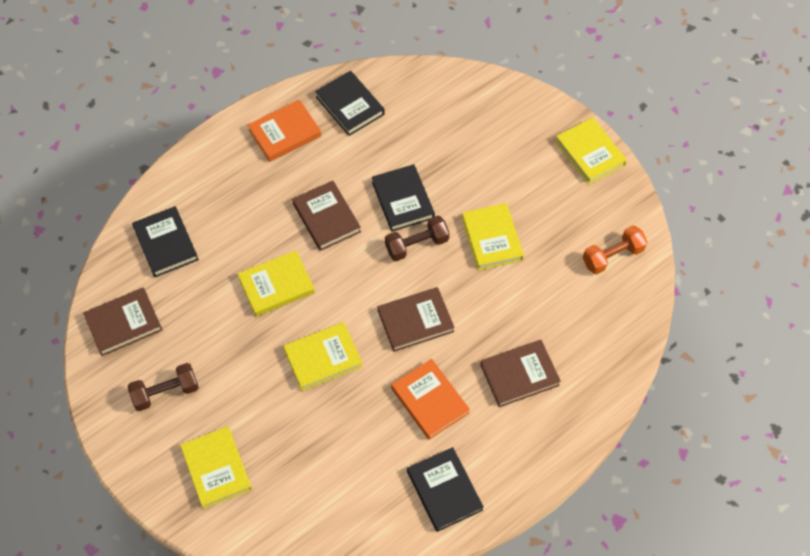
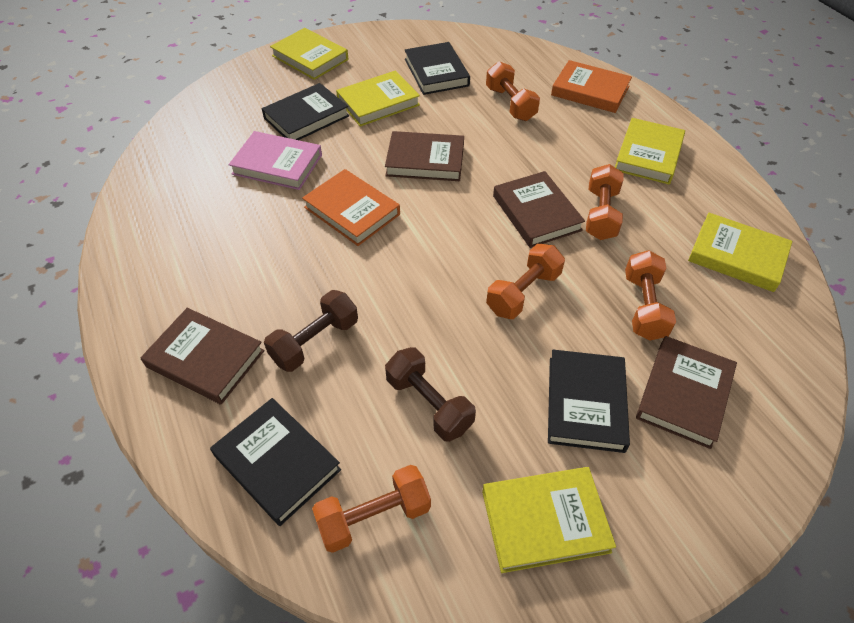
orange dumbbell: [583,225,647,274] = 1 -> [312,465,431,553] [486,61,540,121] [486,244,565,319] [586,164,624,240] [625,250,676,341] = 5
pink book: none = 0 -> [229,131,322,190] = 1

